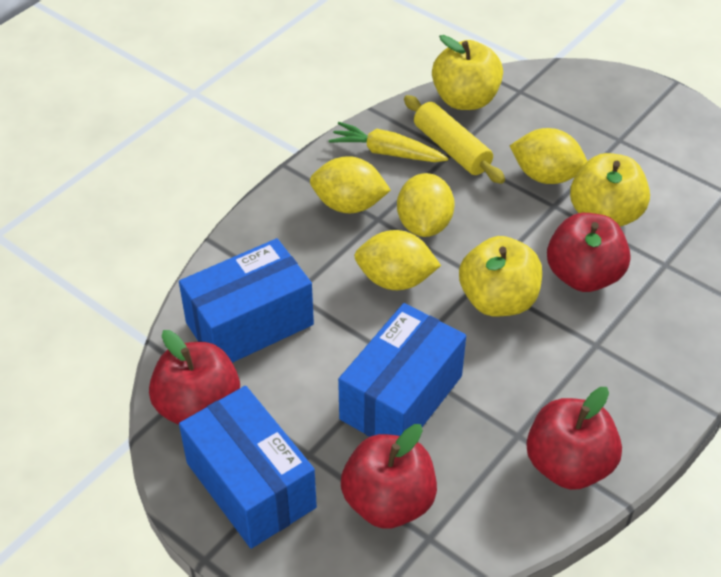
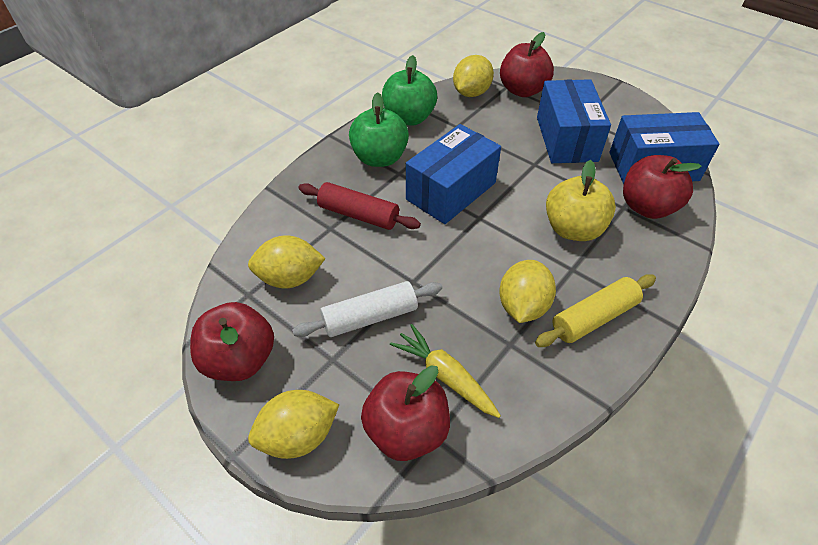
green apple: none = 0 -> [349,92,409,167] [382,55,437,126] = 2
red rolling pin: none = 0 -> [299,182,421,230] = 1
white rolling pin: none = 0 -> [292,281,442,337] = 1
yellow apple: [432,35,503,110] [459,236,542,317] [570,153,650,227] = 3 -> [546,160,616,241] = 1

